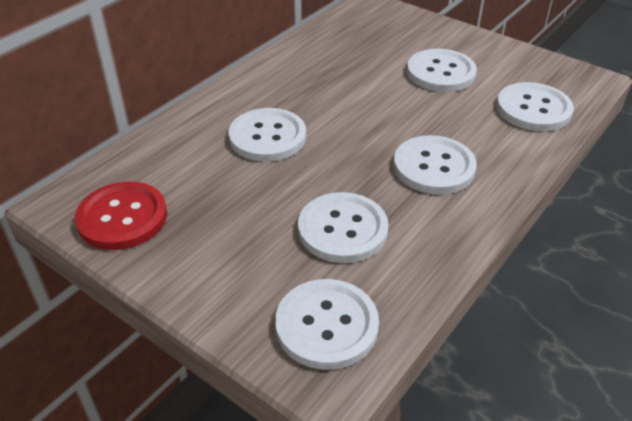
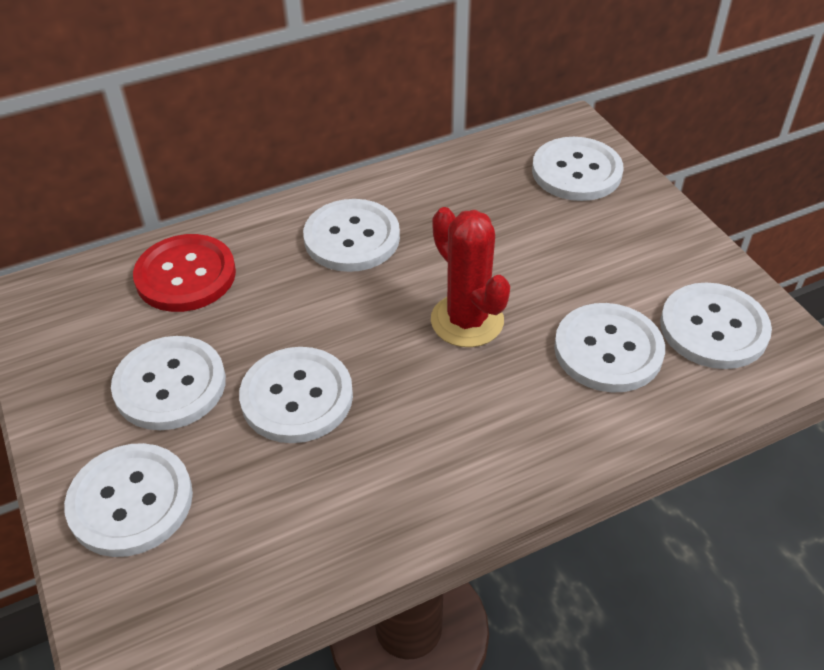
red cactus: none = 0 -> [431,207,510,347] = 1
white button: [229,108,306,162] [275,279,379,370] [298,192,389,263] [394,135,477,194] [407,49,477,92] [496,82,574,131] = 6 -> [64,443,193,557] [111,336,226,430] [239,347,353,443] [303,199,400,272] [532,137,623,201] [554,303,665,392] [660,283,772,369] = 7

